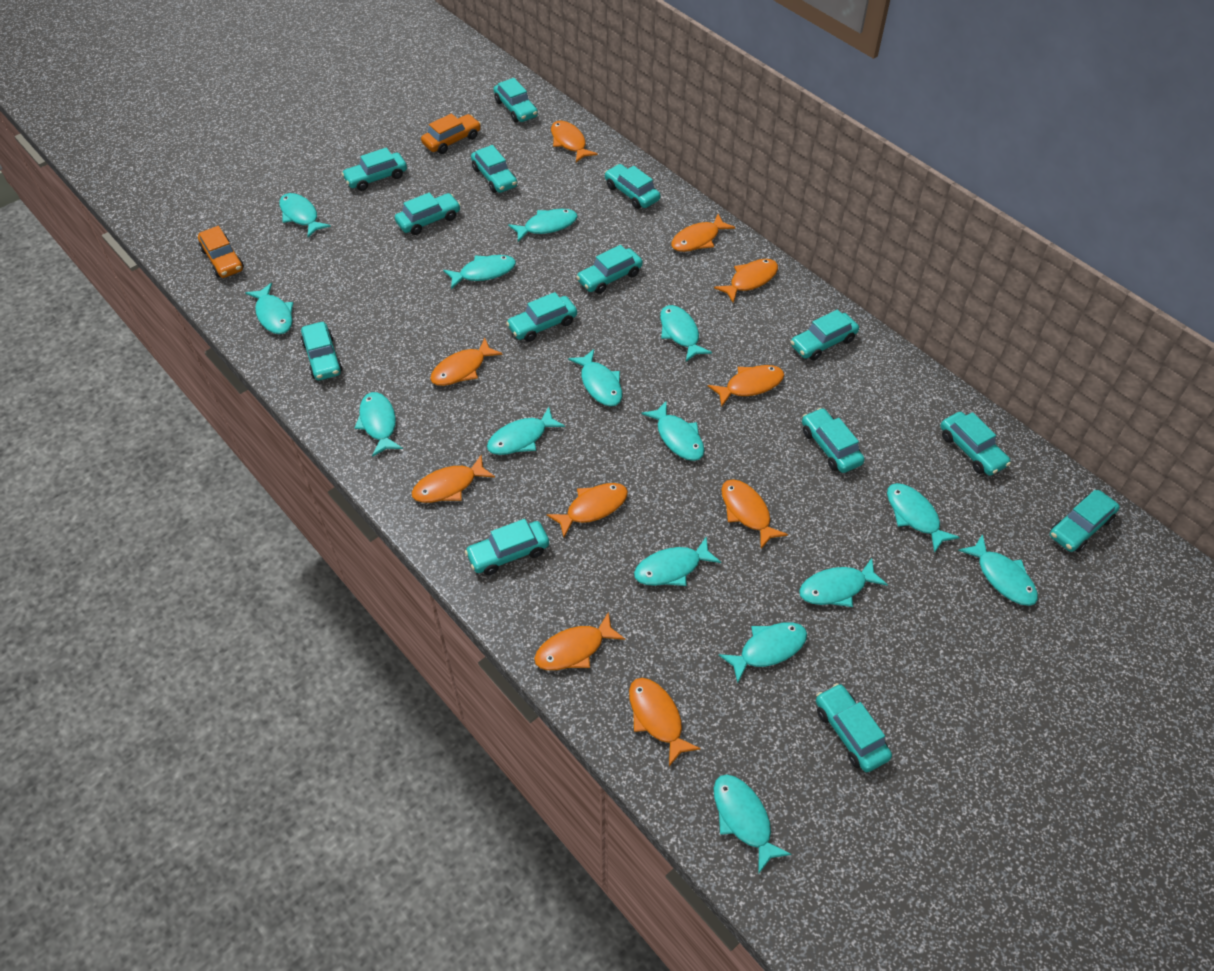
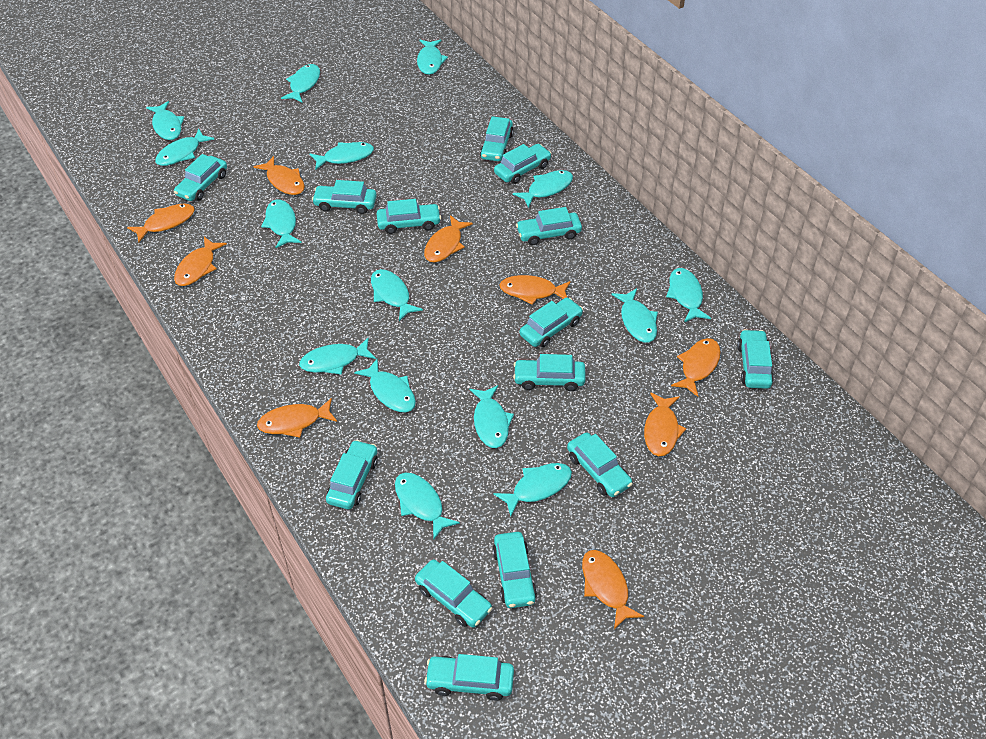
orange car: [198,226,244,278] [421,114,481,154] = 2 -> none = 0
orange fish: [412,454,495,503] [430,338,503,386] [534,612,625,670] [547,483,628,537] [551,121,598,162] [629,678,701,766] [671,214,735,252] [708,365,784,407] [714,259,778,303] [721,479,788,549] = 10 -> [127,204,195,243] [174,237,227,286] [254,156,305,195] [257,398,337,438] [424,215,473,262] [499,275,571,305] [582,550,644,629] [644,393,686,456] [671,338,721,397] = 9

